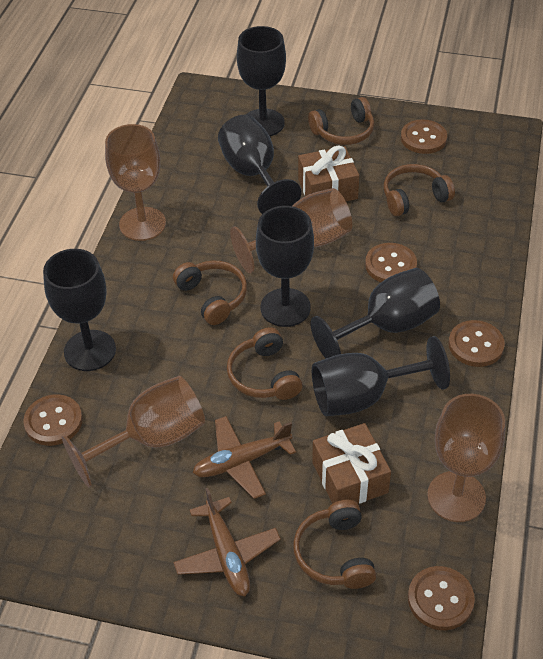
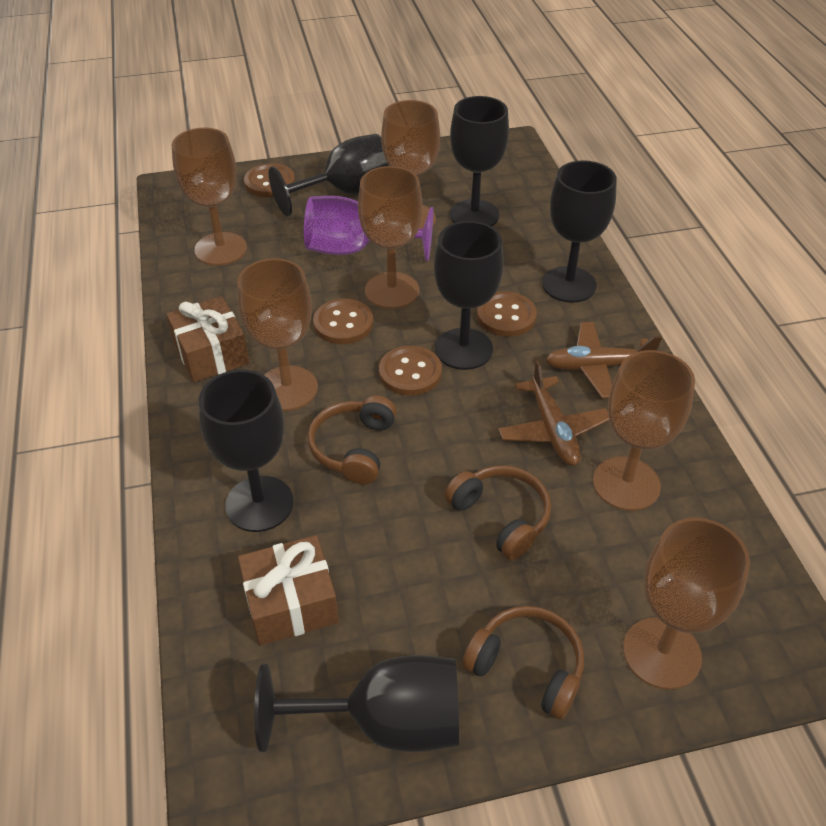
brown button: [23,394,83,446] [365,243,417,282] [401,119,447,154] [408,566,475,630] [449,320,505,367] = 5 -> [244,163,295,197] [313,299,373,344] [379,346,442,396] [477,292,537,337] = 4
brown goblet: [62,376,205,487] [105,124,166,241] [230,188,352,273] [427,394,505,522] = 4 -> [172,128,247,266] [238,258,318,411] [358,166,422,309] [381,100,440,229] [593,350,695,511] [623,518,750,690] = 6
brown headphones: [173,260,247,325] [227,327,303,400] [293,500,376,589] [308,97,374,145] [383,164,455,216] = 5 -> [308,395,396,484] [444,465,551,560] [462,606,584,720] = 3
purple goblet: none = 0 -> [304,196,433,261] = 1

